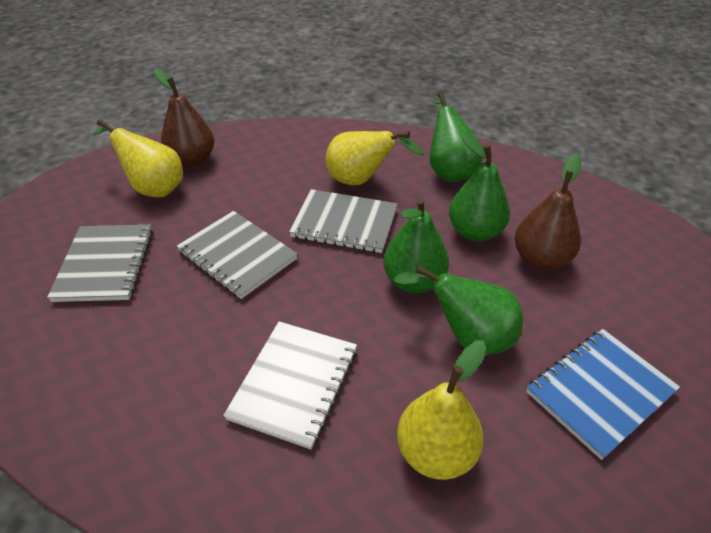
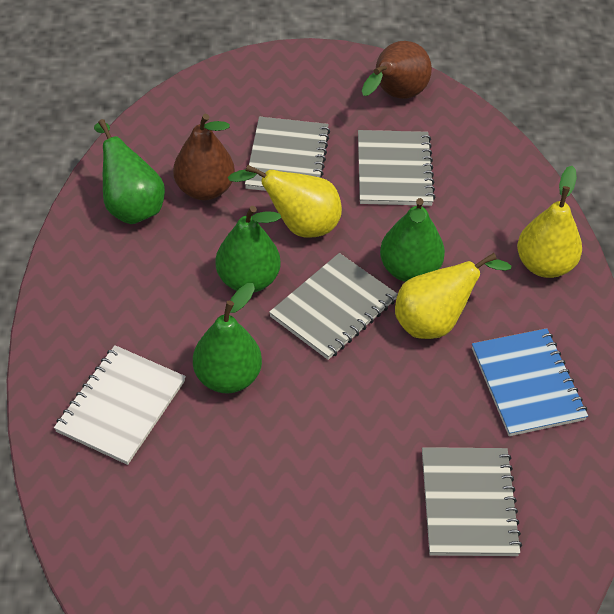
grey notebook: [47,225,153,302] [177,211,297,299] [289,189,397,253] = 3 -> [245,117,330,191] [269,253,398,360] [358,130,436,206] [422,447,522,556] = 4

